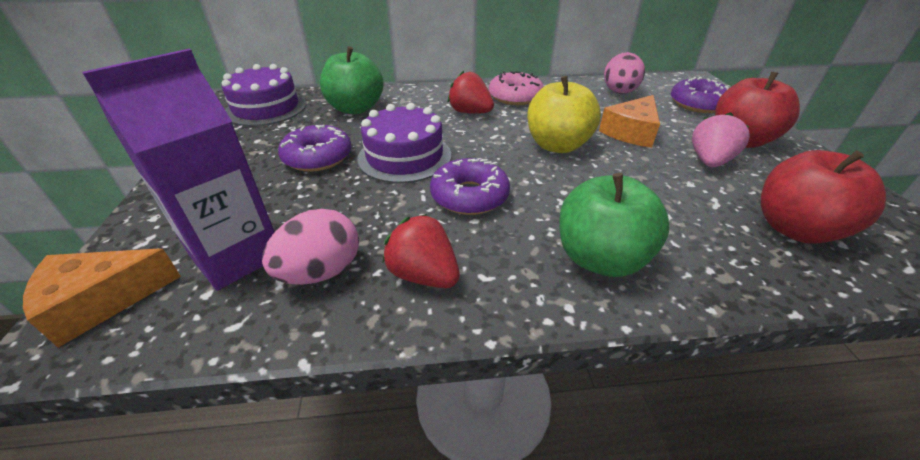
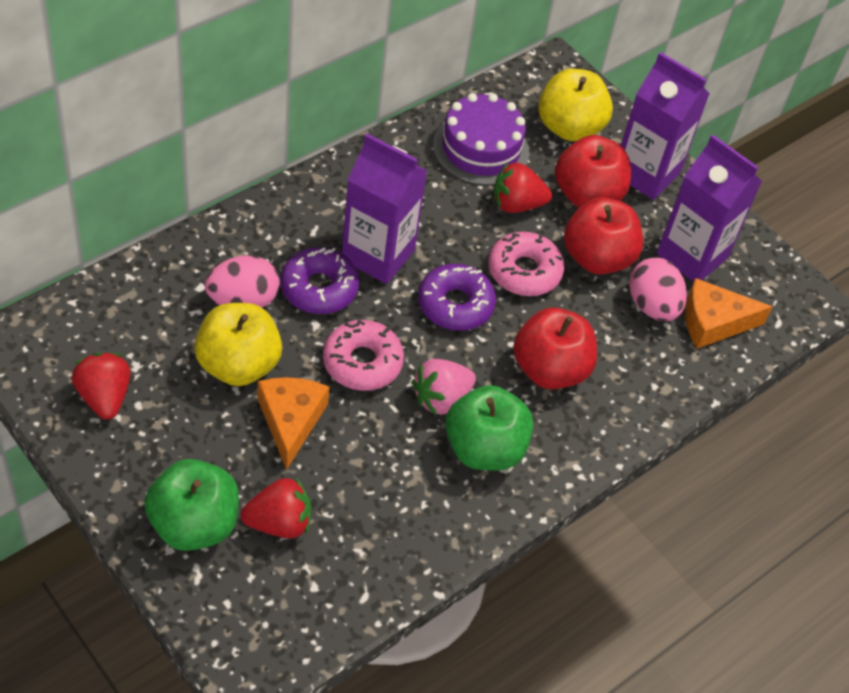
pink donut: [489,71,544,105] = 1 -> [323,320,404,391] [488,232,564,296] = 2
purple cake: [221,64,306,126] [357,103,451,183] = 2 -> [433,93,529,185] = 1
purple carton: [82,49,274,291] = 1 -> [342,134,427,284] [621,52,710,200] [657,135,762,282] = 3
purple donut: [278,125,352,172] [430,158,510,215] [671,77,730,113] = 3 -> [281,247,359,314] [418,264,496,331] = 2
red apple: [715,72,800,148] [761,150,886,244] = 2 -> [513,308,597,389] [555,135,631,208] [564,197,643,275] = 3
red strawberry: [382,214,460,288] [448,71,494,114] = 2 -> [72,353,131,420] [240,477,311,538] [494,163,552,213] = 3
yellow apple: [527,76,601,153] = 1 -> [194,303,282,386] [538,69,613,141] = 2

